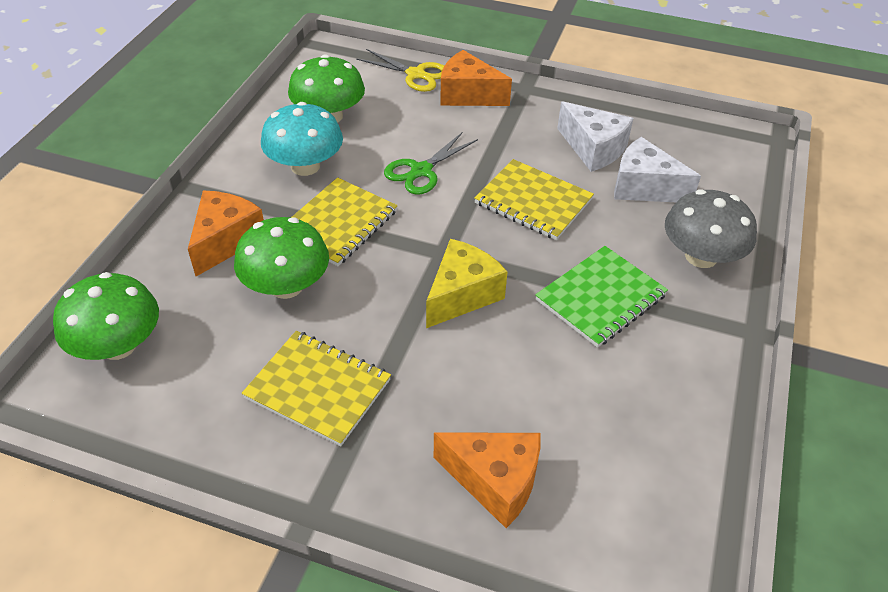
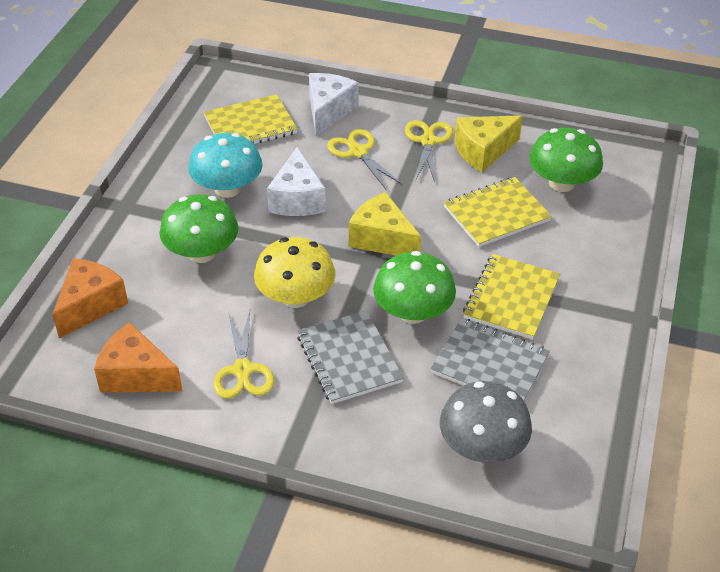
green notebook: [535,246,668,348] = 1 -> none = 0
green scissors: [384,132,478,195] = 1 -> none = 0
grey notebook: none = 0 -> [297,310,404,404] [430,318,550,401] = 2
orange cheese: [188,191,264,276] [434,432,540,528] [440,50,512,106] = 3 -> [52,258,128,338] [94,322,183,393] = 2
yellow cheese: [426,239,508,328] = 1 -> [349,192,421,256] [454,115,523,172] = 2
yellow mushroom: none = 0 -> [254,237,335,308] = 1
yellow scissors: [356,49,444,92] = 1 -> [213,311,274,399] [327,129,402,189] [405,120,453,182] = 3

